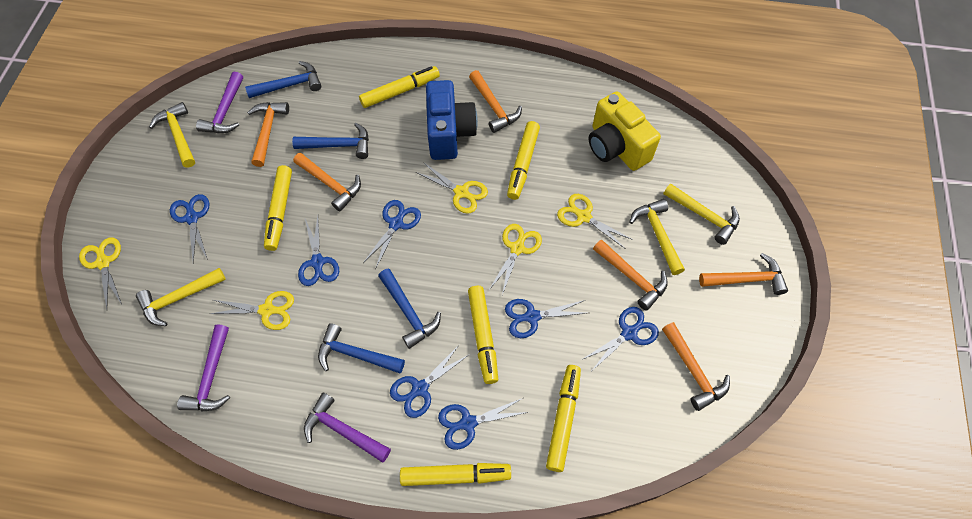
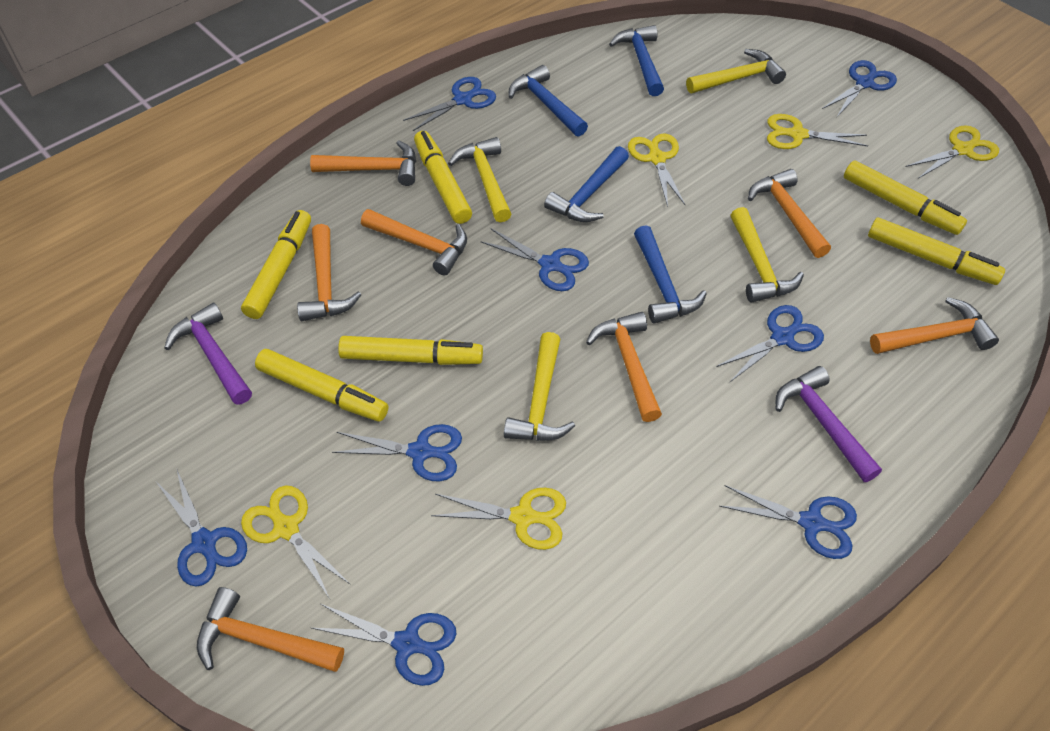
blue camera: [426,80,478,160] = 1 -> none = 0
blue scissors: [170,194,209,262] [298,216,339,286] [363,200,421,269] [390,345,468,418] [438,398,528,450] [505,299,586,338] [581,307,659,370] = 7 -> [157,468,247,586] [312,604,456,686] [332,424,462,481] [403,77,496,131] [480,228,589,291] [716,305,824,382] [719,485,857,559] [822,60,897,118] = 8
orange hammer: [247,102,289,167] [293,153,361,212] [469,70,522,133] [593,239,668,311] [662,322,730,411] [699,253,788,295] = 6 -> [197,587,344,672] [297,224,362,321] [310,141,416,186] [361,209,467,275] [586,312,662,422] [748,169,831,258] [870,297,999,354] = 7
purple hammer: [177,324,230,412] [196,72,243,133] [304,393,391,463] = 3 -> [164,303,252,405] [776,366,882,482] = 2
yellow camera: [589,91,661,171] = 1 -> none = 0

